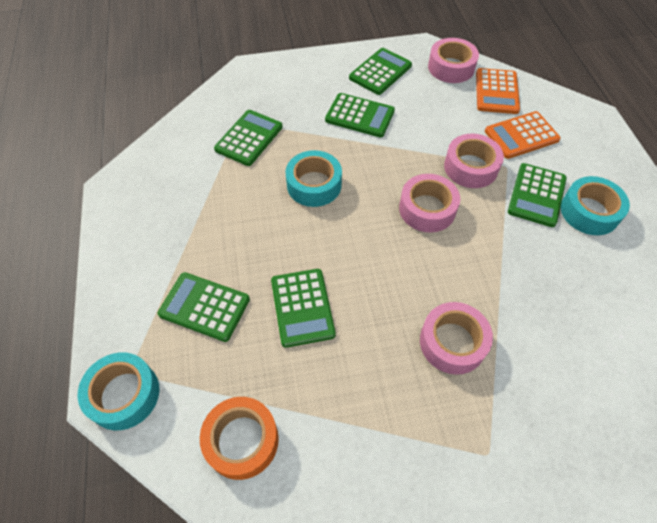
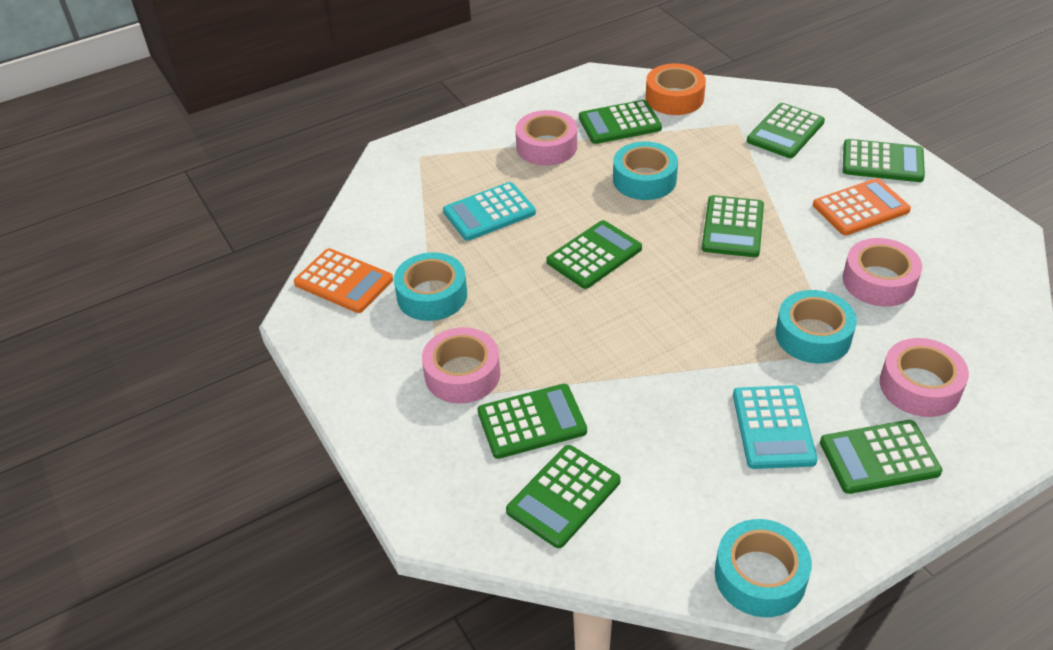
green calculator: [158,272,250,342] [214,110,283,166] [271,269,336,348] [325,93,395,137] [349,48,412,95] [508,163,567,227] = 6 -> [477,384,587,459] [506,445,621,548] [546,220,642,289] [579,100,662,144] [702,195,764,257] [747,103,825,158] [820,420,942,494] [843,139,925,182] = 8
turquoise calculator: none = 0 -> [443,182,536,241] [733,385,818,469] = 2
turquoise tape: [78,352,160,430] [286,150,342,207] [561,176,630,235] = 3 -> [394,252,467,321] [613,141,678,200] [715,519,812,617] [775,290,857,363] = 4

